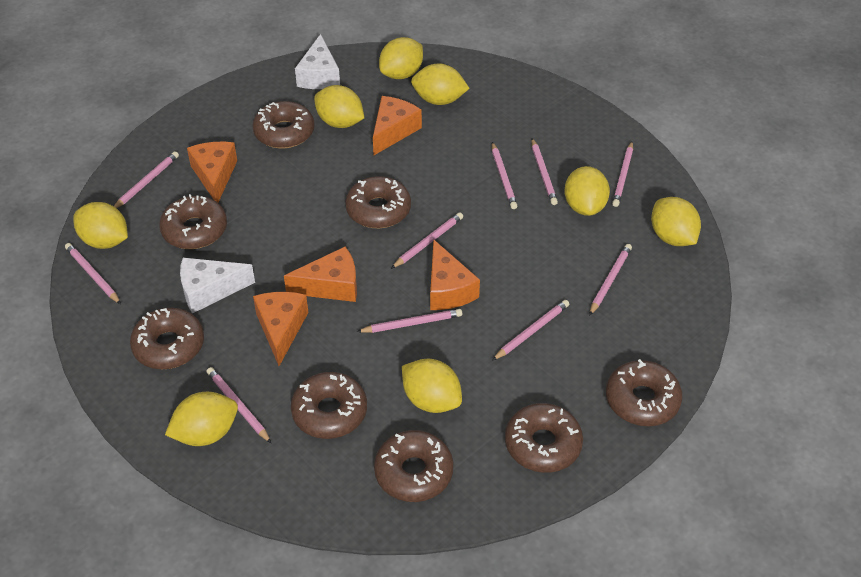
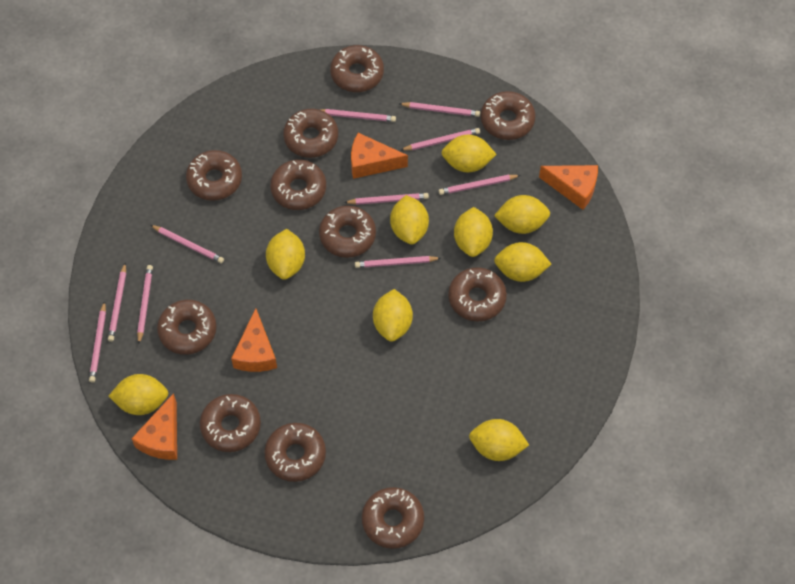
brown donut: [130,308,204,369] [159,194,227,249] [253,101,315,149] [291,372,367,439] [345,176,411,228] [374,430,453,502] [505,403,583,473] [606,359,682,426] = 8 -> [157,300,217,355] [186,150,242,201] [200,394,261,452] [264,423,326,482] [270,160,326,210] [283,109,338,158] [319,205,376,258] [330,45,384,92] [362,487,424,549] [448,267,507,322] [481,91,535,140] = 11
orange cheese: [187,142,237,202] [253,292,308,366] [284,247,357,302] [373,96,422,155] [430,240,480,310] = 5 -> [131,393,177,460] [231,308,277,372] [351,133,408,179] [539,165,598,210] = 4
white cheese: [180,258,255,314] [295,34,340,89] = 2 -> none = 0
yellow lemon: [73,202,128,249] [165,392,238,446] [314,85,364,128] [379,37,423,79] [402,358,462,413] [411,63,470,105] [564,166,610,216] [651,197,701,246] = 8 -> [109,374,168,415] [266,229,305,280] [373,289,413,342] [390,195,429,244] [441,135,497,173] [454,207,493,257] [469,419,529,461] [494,195,550,234] [494,242,551,282] = 9

